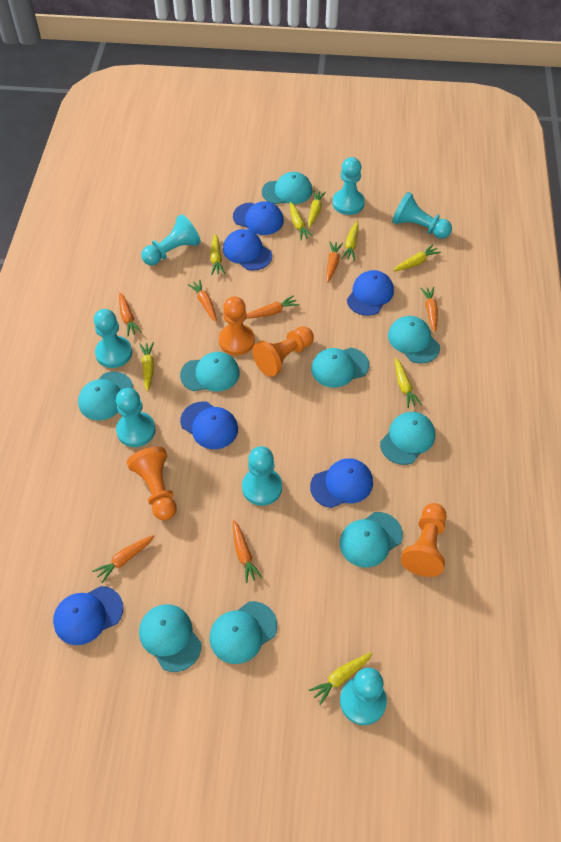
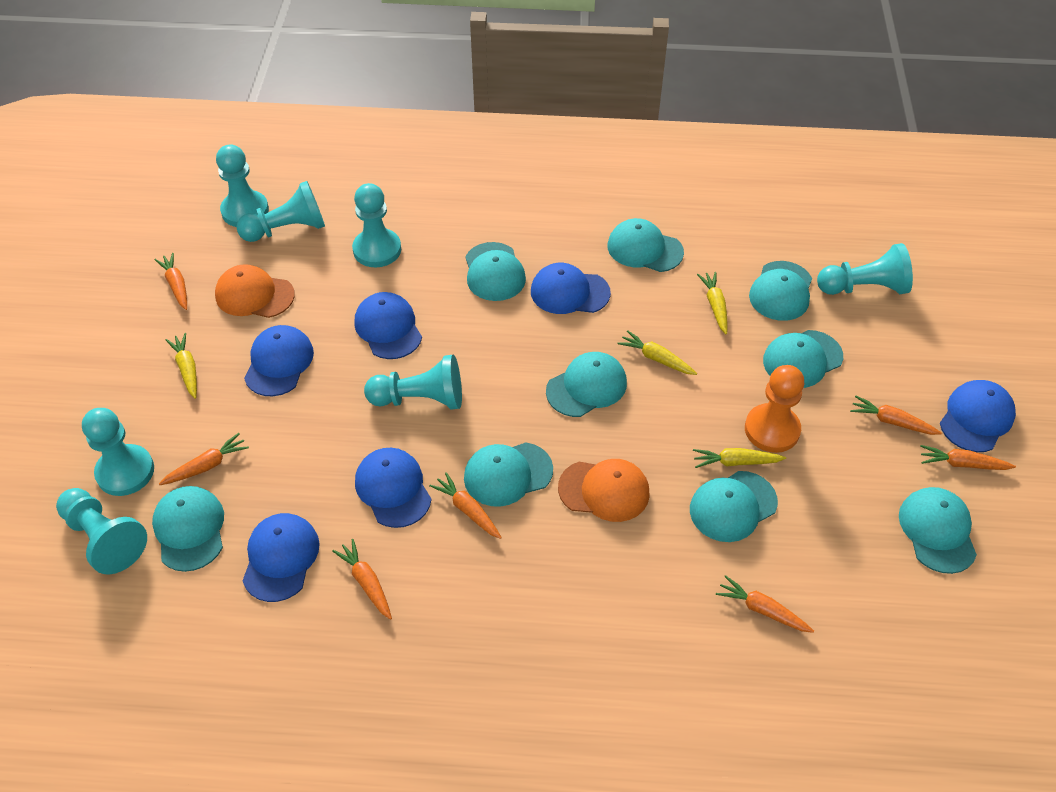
orange cap: none = 0 -> [215,264,295,318] [558,459,650,522] = 2
orange pawn: [127,447,177,520] [219,296,255,356] [252,326,314,377] [401,503,447,577] = 4 -> [745,365,804,453] = 1
yellow carrot: [139,342,154,392] [210,234,225,275] [290,202,313,240] [308,190,326,228] [309,652,373,705] [341,221,359,261] [393,244,441,271] [395,358,422,408] = 8 -> [165,333,197,399] [617,330,697,375] [693,448,786,468] [697,272,728,335] = 4

